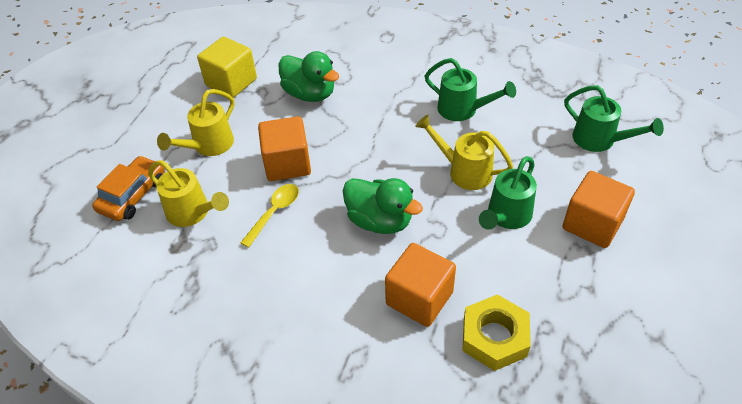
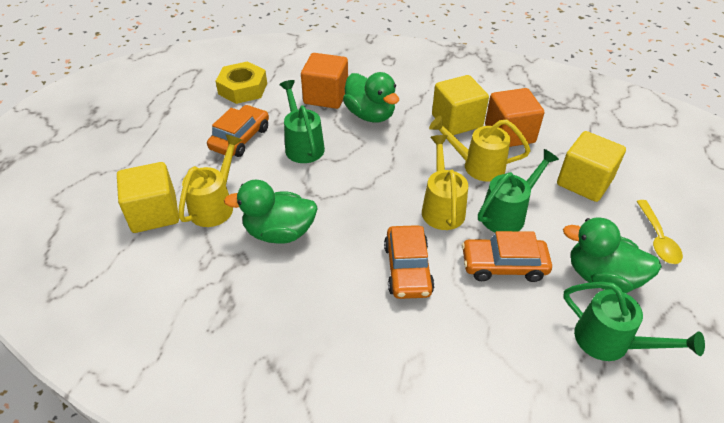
green duck: [278,51,339,102] [343,178,423,234] = 2 -> [224,180,318,244] [343,72,399,122] [563,217,662,293] = 3
orange car: [92,156,165,221] = 1 -> [207,105,269,157] [384,225,435,299] [462,231,552,282] = 3
orange cube: [258,116,311,181] [385,243,456,327] [563,171,635,248] = 3 -> [301,53,348,109] [485,88,544,147] = 2
yellow cube: [197,37,257,98] = 1 -> [117,162,179,233] [432,75,489,135] [557,131,626,202] = 3

